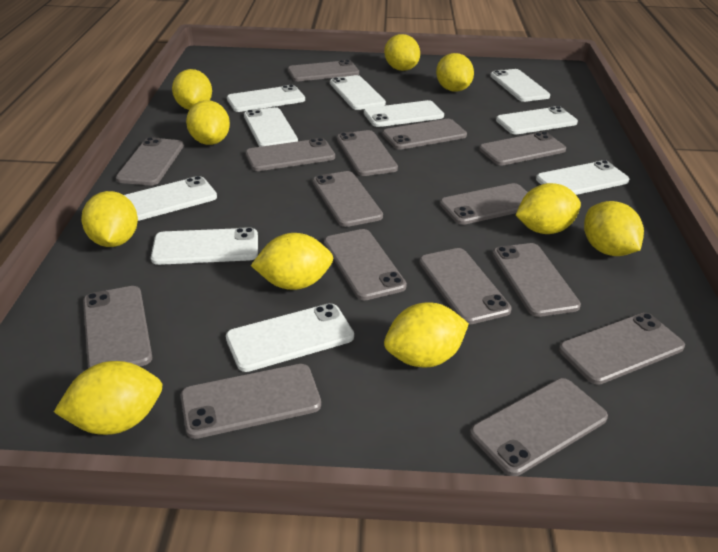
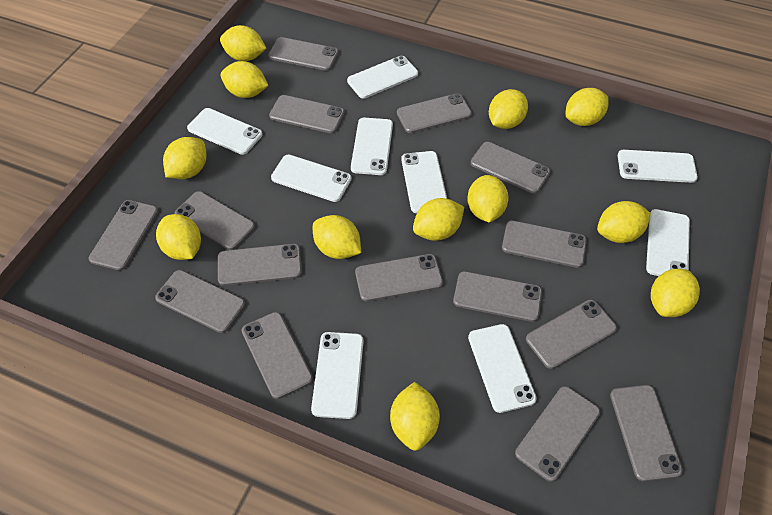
white phone: [124,176,217,221] [151,227,258,265] [226,303,354,372] [227,85,305,112] [244,107,298,147] [330,75,386,110] [364,100,444,127] [490,69,550,102] [496,106,578,134] [536,160,629,195] = 10 -> [187,108,263,155] [271,155,352,202] [311,332,364,419] [347,56,418,99] [351,118,393,175] [401,151,447,213] [468,324,537,413] [618,150,698,183] [646,209,690,276] = 9
yellow lemon: [54,361,163,435] [81,191,138,247] [172,69,212,110] [186,100,230,145] [251,233,333,290] [384,34,420,71] [384,302,469,368] [436,53,474,92] [516,183,581,234] [584,201,644,256] = 10 -> [156,214,201,260] [163,137,207,179] [220,25,266,61] [221,61,268,98] [313,215,361,259] [390,382,440,451] [413,198,464,241] [467,175,509,223] [489,89,528,129] [566,88,609,126] [597,201,651,243] [651,269,700,317] = 12

